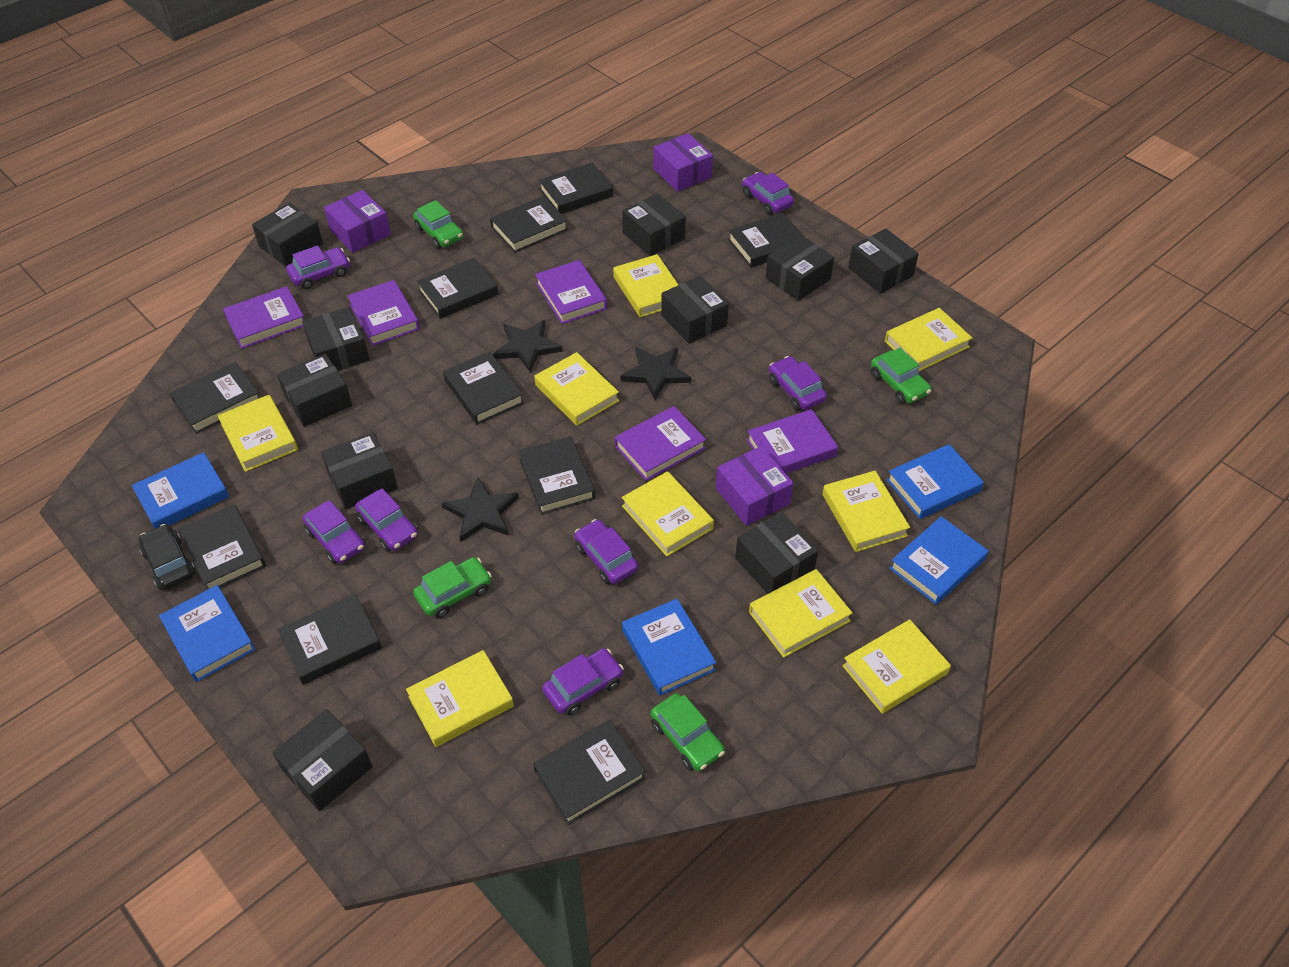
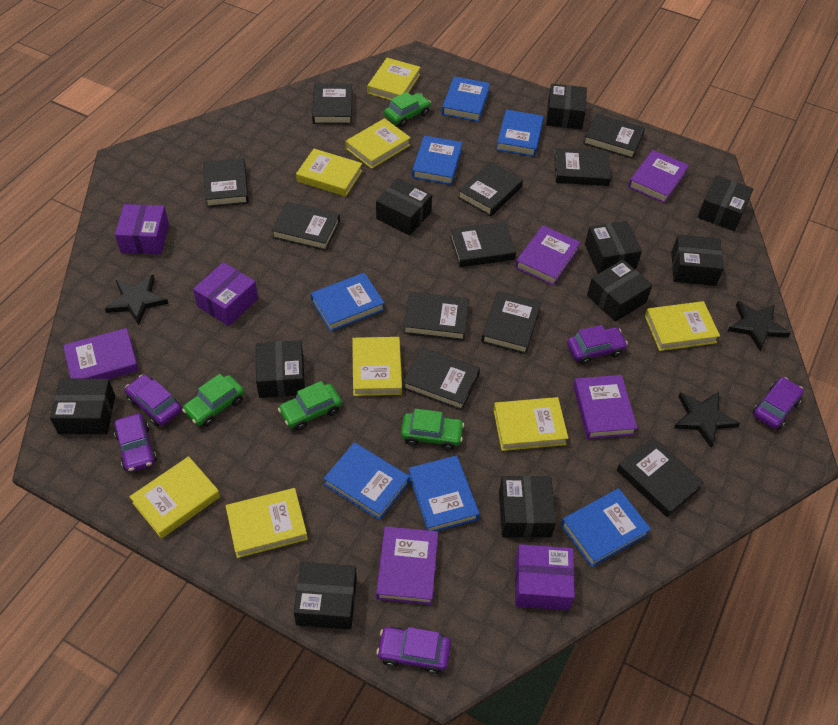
black book: [170,362,259,434] [178,504,266,590] [278,594,382,685] [416,258,498,319] [443,351,524,424] [490,196,568,253] [518,436,595,515] [533,720,645,825] [539,162,613,214] [728,213,803,268] = 10 -> [203,158,249,207] [271,202,340,251] [312,83,352,124] [403,347,480,411] [404,292,469,341] [450,222,516,267] [458,162,523,216] [481,291,542,354] [554,148,611,186] [583,113,645,159] [617,437,704,517] = 11
black car: [139,524,196,590] = 1 -> none = 0
blue book: [132,452,229,529] [159,585,255,682] [622,599,716,696] [887,444,984,519] [889,516,988,605] = 5 -> [311,273,384,332] [323,442,410,520] [408,455,480,531] [412,135,462,185] [442,76,490,122] [496,109,544,157] [561,488,651,567] = 7
purple car: [286,245,350,289] [302,500,365,564] [355,488,418,552] [542,648,624,715] [574,519,638,584] [742,172,794,215] [769,356,827,410] = 7 -> [114,414,157,472] [125,375,182,427] [376,627,451,674] [567,325,628,365] [752,377,804,429] = 5
yellow book: [217,395,298,472] [406,650,514,747] [534,352,619,426] [613,254,679,317] [622,471,714,556] [749,569,853,658] [822,471,910,552] [842,619,951,714] [885,308,972,371] = 9 -> [129,456,220,539] [226,488,308,558] [296,149,362,197] [346,118,411,169] [352,337,402,396] [367,58,420,100] [493,397,568,451] [645,301,720,351] = 8

